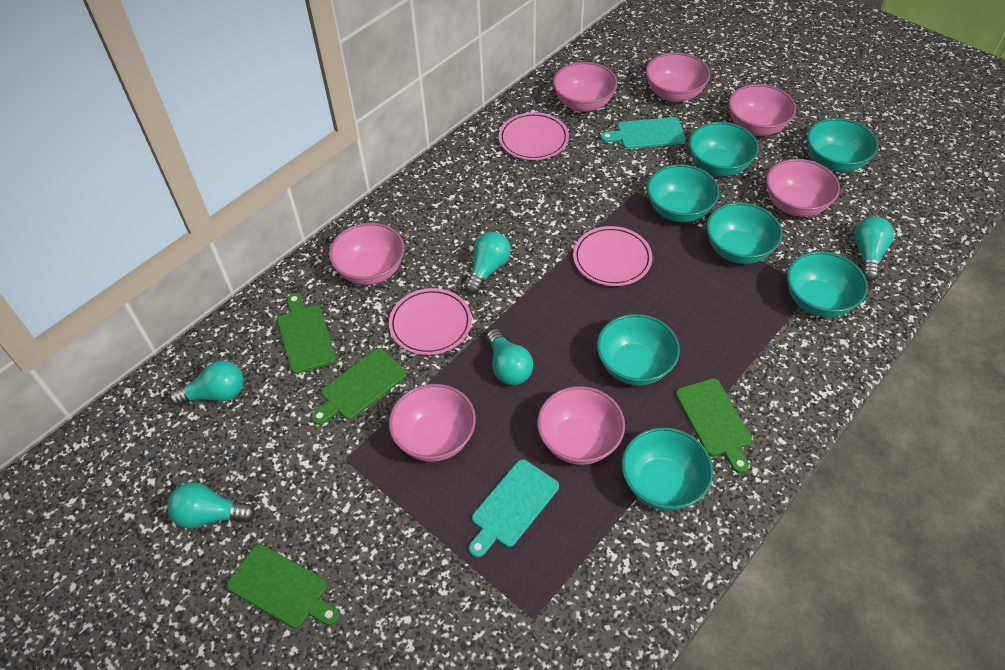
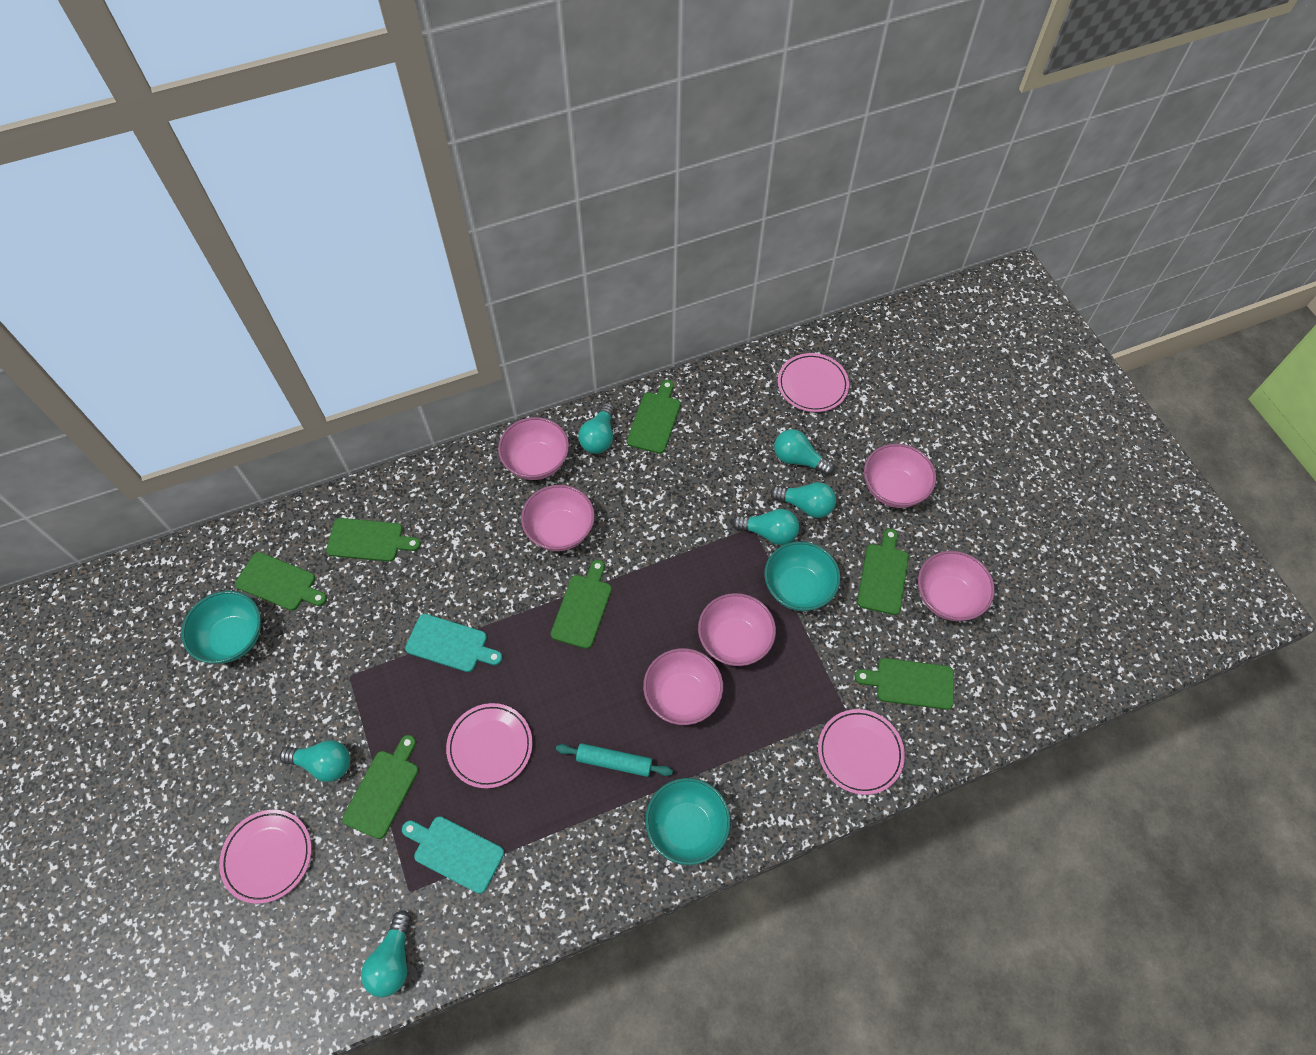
green cutting board: [227,544,339,629] [277,293,336,374] [312,348,407,425] [676,378,752,473] = 4 -> [235,552,327,611] [326,518,421,562] [342,735,419,839] [551,560,612,649] [627,380,681,454] [855,658,954,710] [857,529,909,615] = 7
pink bowl: [329,223,404,285] [389,384,476,462] [537,386,625,465] [553,62,617,112] [646,52,710,102] [729,84,796,136] [766,159,840,217] = 7 -> [498,417,569,480] [521,485,595,551] [643,648,723,725] [698,593,776,666] [864,444,936,508] [918,551,995,621] = 6
pink plate: [389,288,472,355] [499,112,569,160] [573,226,653,286] = 3 -> [219,810,312,904] [446,703,533,788] [778,353,849,412] [818,709,905,795] = 4
turquoise bowl: [597,314,680,385] [622,427,713,511] [647,164,720,222] [689,122,759,176] [706,202,783,264] [787,251,868,317] [807,118,878,172] = 7 -> [181,591,261,664] [645,778,731,865] [764,541,840,611] = 3
turquoise light bulb: [167,482,255,528] [169,360,244,406] [465,232,511,294] [487,329,533,385] [854,217,894,281] = 5 -> [280,740,350,782] [361,911,411,997] [578,403,615,454] [732,509,799,545] [770,482,836,518] [774,429,834,475] = 6
turquoise rolling pin: none = 0 -> [556,743,673,777] = 1

